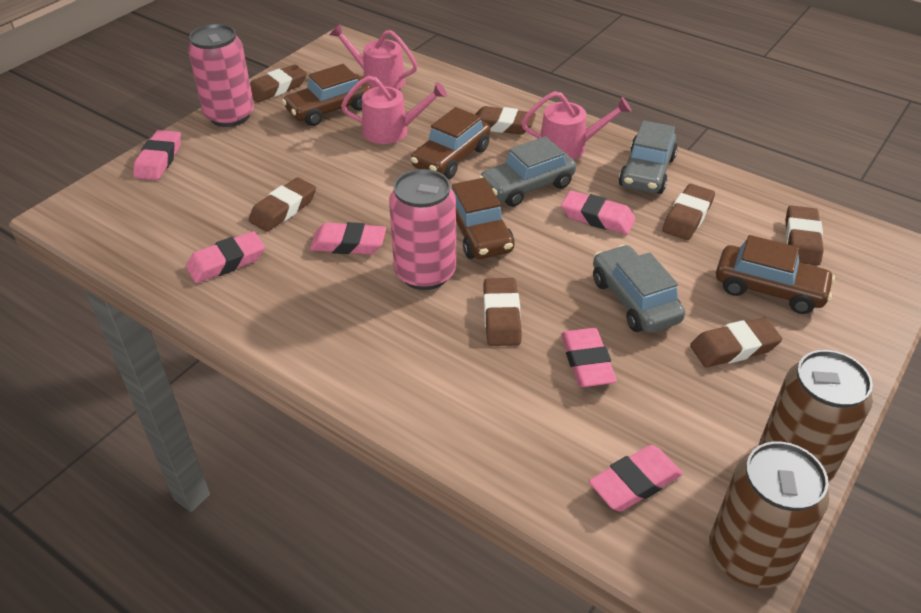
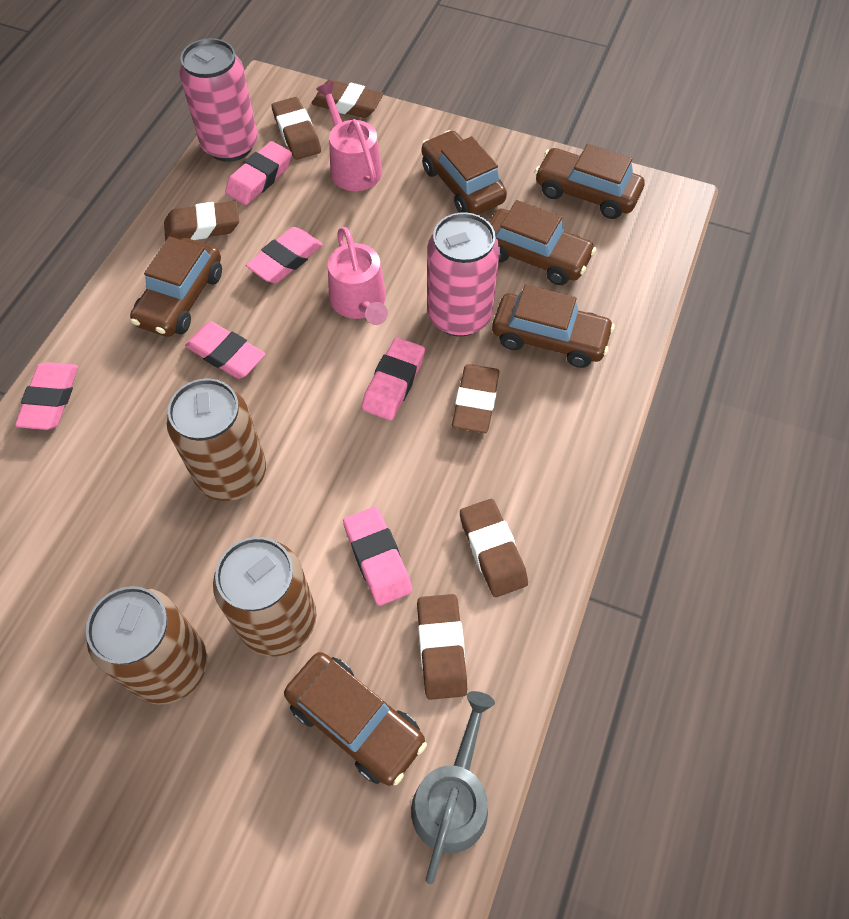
brown can: [709,441,829,588] [759,350,873,482] = 2 -> [86,586,207,705] [167,378,266,501] [213,537,316,657] = 3
brown car: [282,64,371,126] [411,107,491,179] [451,178,515,259] [716,235,835,314] = 4 -> [130,236,222,337] [284,652,427,786] [422,130,507,215] [489,200,596,285] [492,285,615,368] [535,144,644,219] = 6
brown eraser: [249,177,316,232] [250,64,307,102] [475,106,536,135] [484,278,521,346] [662,184,715,240] [690,318,782,367] [786,205,824,266] = 7 -> [164,201,239,241] [271,97,321,160] [312,79,384,118] [417,594,467,700] [452,364,500,433] [460,499,528,597] = 6
grey car: [479,136,576,207] [593,245,685,333] [618,120,678,194] = 3 -> none = 0
grey watering can: none = 0 -> [411,691,495,884] = 1
pink watering can: [330,24,418,90] [341,76,447,144] [521,91,632,160] = 3 -> [316,82,382,191] [328,227,388,325] = 2

